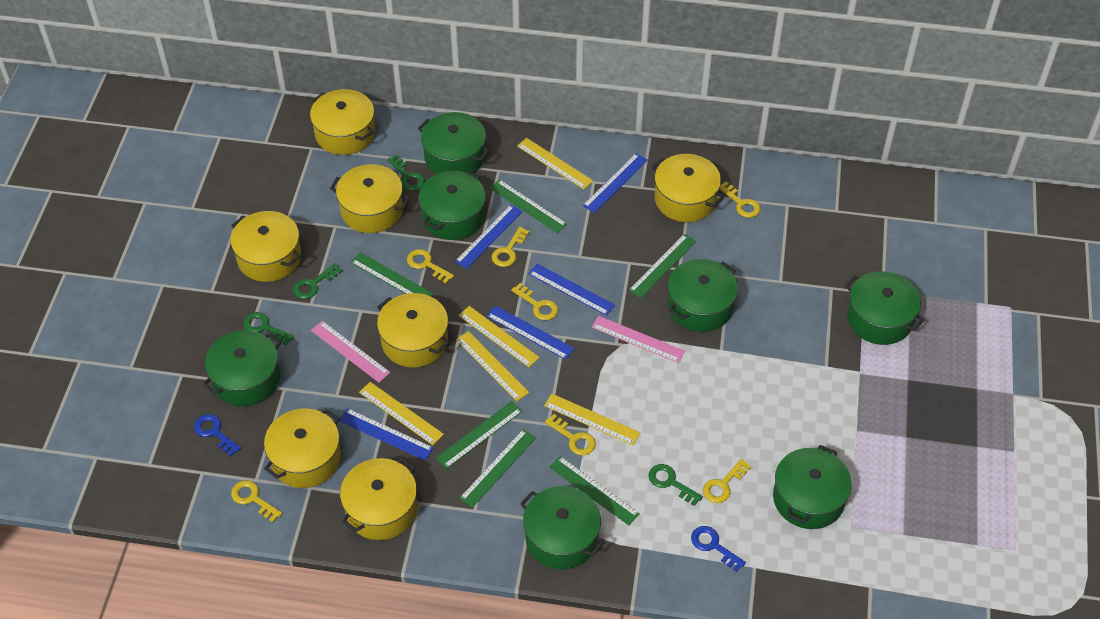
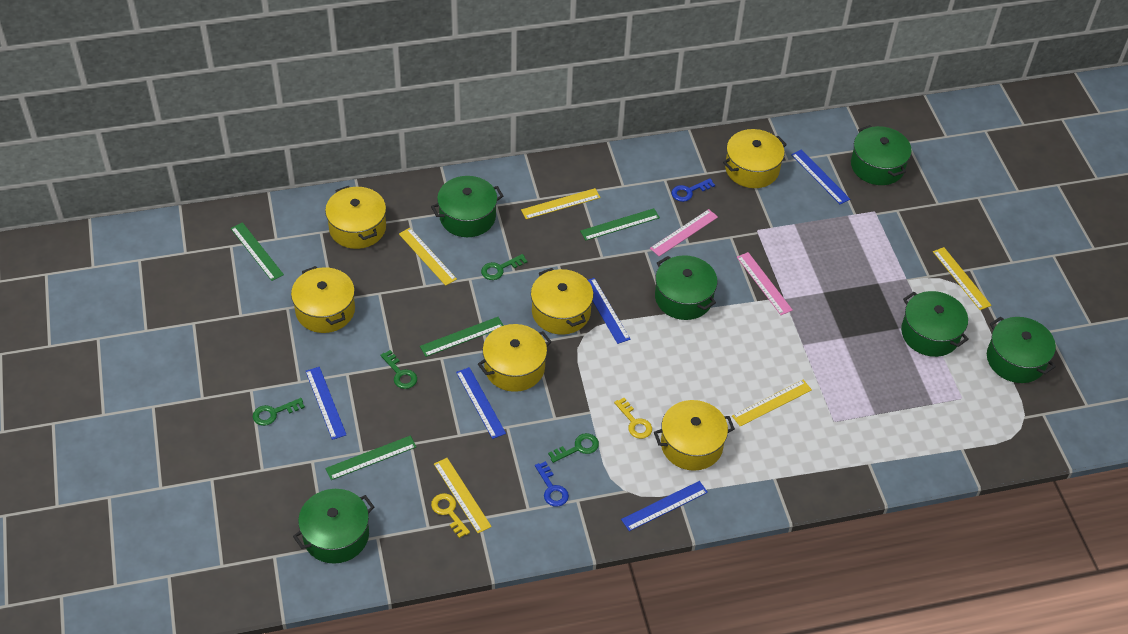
green pot: [203,330,281,407] [418,112,490,174] [419,170,486,240] [520,486,604,569] [668,259,738,332] [773,445,852,529] [845,271,925,345] = 7 -> [293,489,374,564] [431,176,503,237] [655,255,718,320] [851,125,912,185] [901,291,969,357] [987,317,1056,383] = 6
green ruler: [351,252,434,297] [436,401,523,469] [459,429,536,508] [490,179,567,233] [549,456,640,526] [629,234,696,298] = 6 -> [231,222,284,281] [325,436,416,480] [420,317,504,357] [580,208,660,241] = 4
yellow key: [231,480,282,523] [407,249,454,283] [492,227,530,267] [511,283,558,320] [545,414,596,455] [703,458,751,503] [719,181,761,218] = 7 -> [431,493,470,538] [614,398,652,439] = 2
yellow pot: [231,211,301,282] [264,409,341,488] [310,89,375,155] [330,164,410,233] [340,458,417,540] [377,293,450,368] [651,154,724,222] = 7 -> [291,266,355,333] [325,186,386,249] [478,324,552,392] [531,268,593,335] [654,400,735,471] [723,129,787,188] = 6

